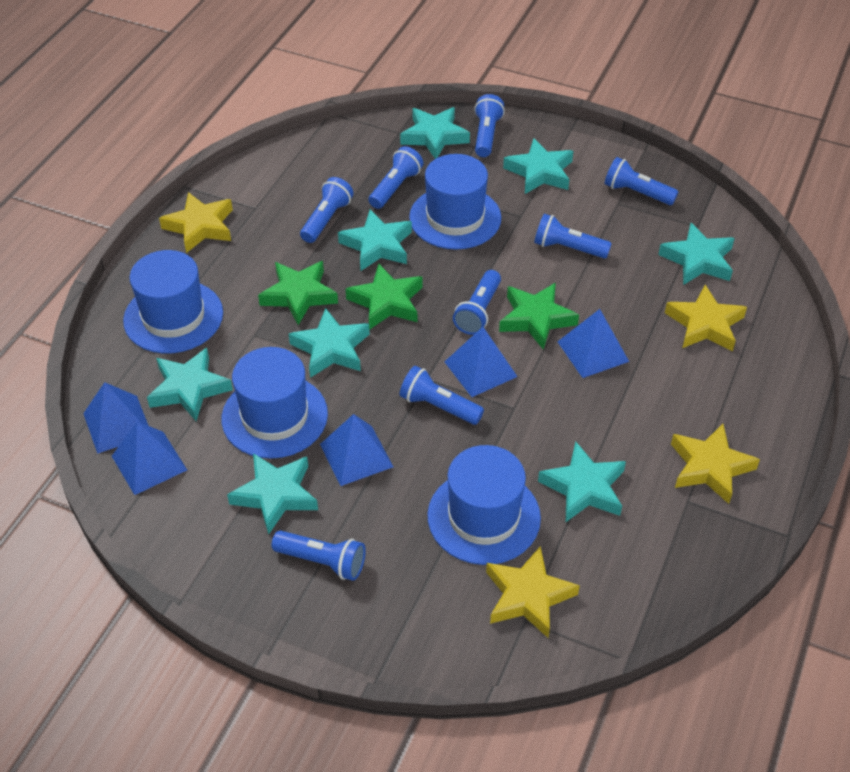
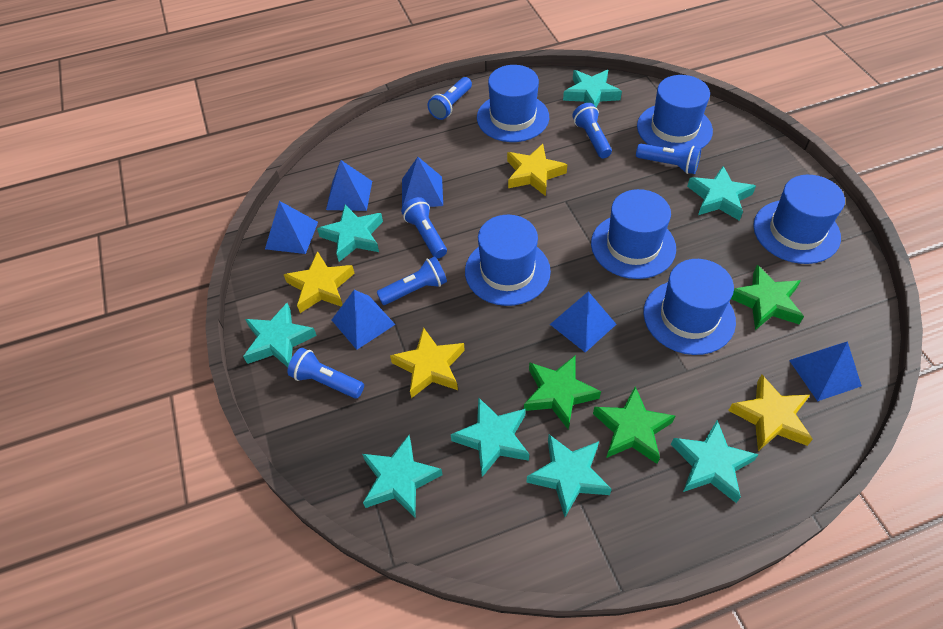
blue flashlight: [272,531,366,581] [300,177,354,243] [369,146,423,209] [400,366,484,425] [453,270,501,335] [474,94,505,157] [534,214,612,259] [604,157,678,205] = 8 -> [287,348,364,398] [377,256,447,305] [401,197,447,258] [427,77,472,120] [572,103,612,158] [636,144,701,174] = 6
blue hat: [123,250,223,353] [222,347,328,459] [409,154,501,250] [427,445,541,565] = 4 -> [465,215,551,306] [477,65,549,142] [591,189,676,279] [637,75,713,150] [643,259,736,355] [753,175,845,264] = 6
blue pyramid: [83,382,148,454] [112,421,187,495] [320,414,393,486] [444,327,518,397] [558,309,629,378] = 5 -> [265,201,318,254] [326,160,372,211] [332,290,395,350] [402,157,443,207] [550,291,616,353] [789,341,862,401] = 6

